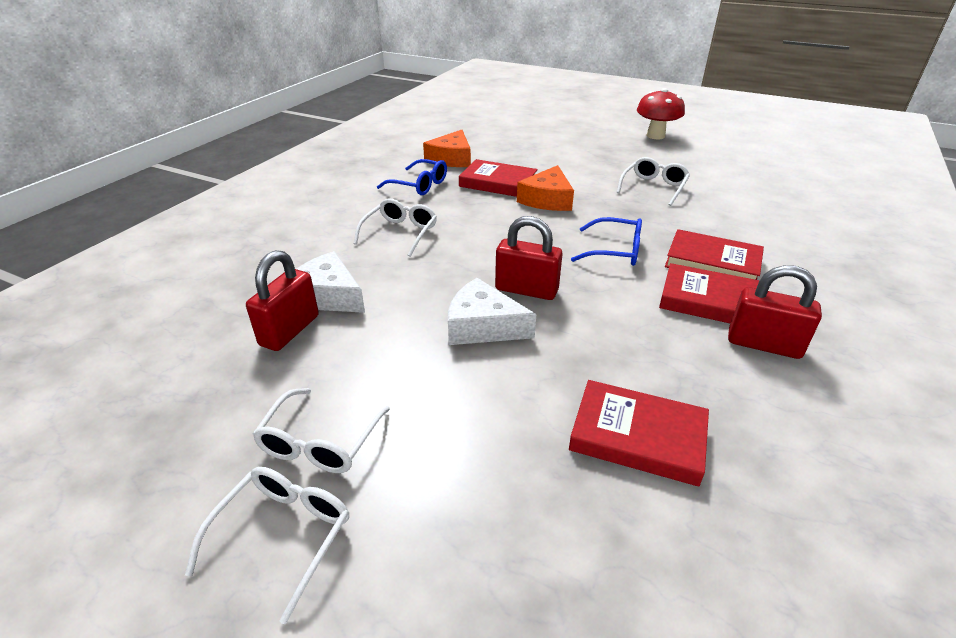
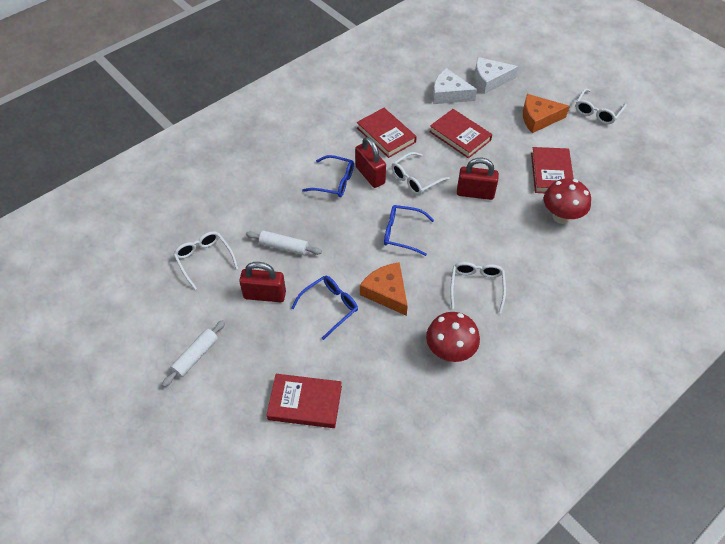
blue glasses: [377,159,447,195] [571,217,642,266] = 2 -> [292,276,358,340] [302,155,354,197] [384,205,434,256] = 3
red mushroom: [637,88,685,139] = 1 -> [426,312,480,362] [544,179,591,224] = 2
white rolling pin: none = 0 -> [162,320,225,387] [246,231,322,255] = 2

